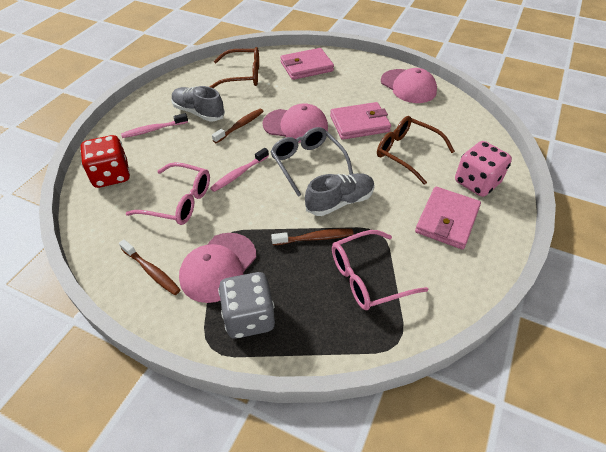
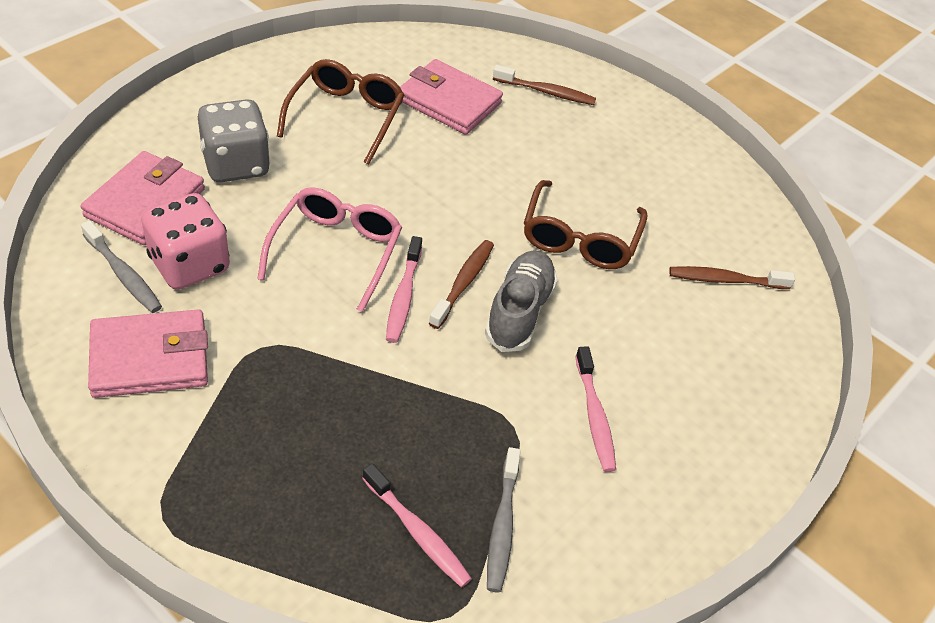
grey glasses: [270,127,353,197] = 1 -> none = 0
grey shoe: [171,86,225,121] [305,173,375,216] = 2 -> [485,250,558,352] = 1
grey toothbrush: none = 0 -> [81,220,162,313] [487,447,521,592] = 2
pink cap: [179,233,256,303] [263,103,328,143] [381,68,437,103] = 3 -> none = 0
pink glasses: [126,162,210,225] [332,230,428,310] = 2 -> [258,187,402,312] = 1
pink toothbrush: [121,113,188,138] [210,148,269,192] = 2 -> [362,463,472,587] [386,236,422,343] [575,346,616,472] = 3
red dice: [80,135,130,188] = 1 -> none = 0

